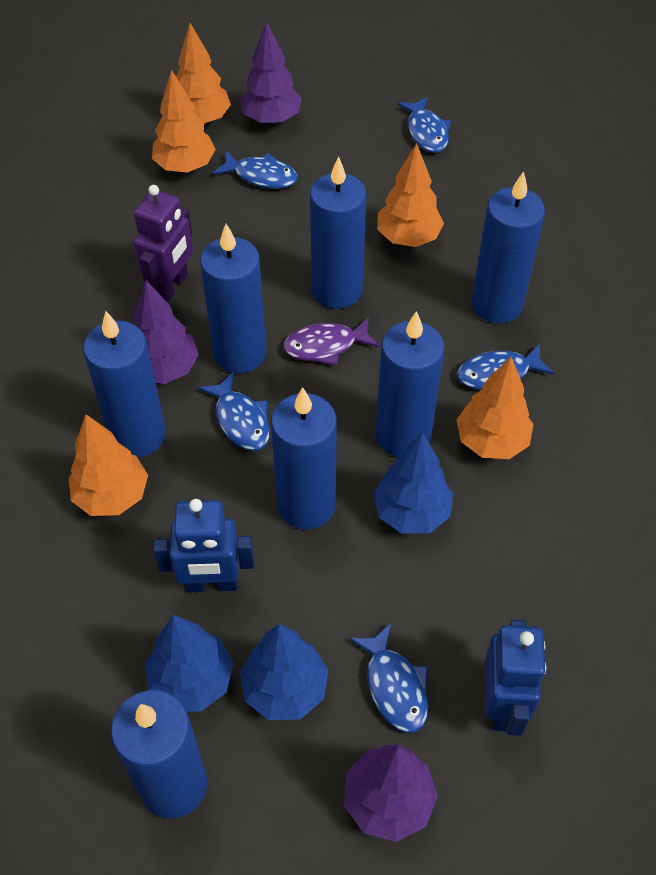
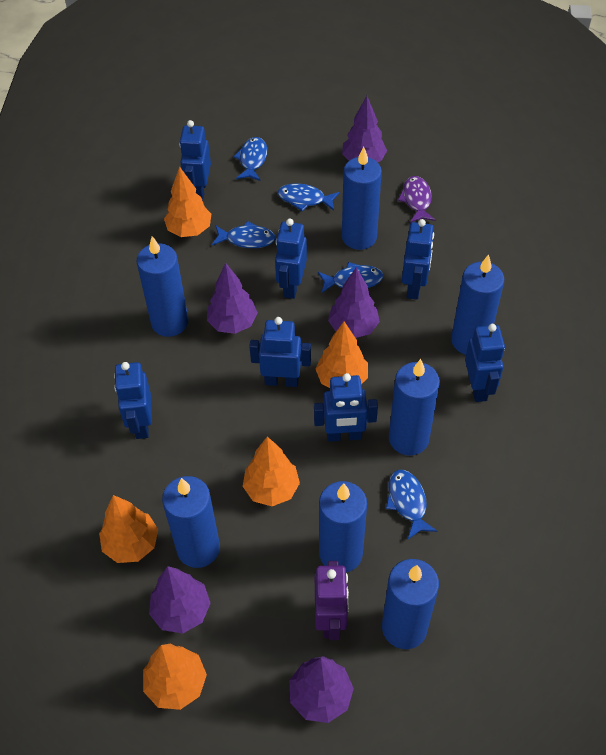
blue robot: [153,499,254,592] [485,620,547,736] = 2 -> [114,362,152,439] [179,120,211,201] [249,317,311,387] [275,218,307,299] [314,373,378,442] [402,219,434,300] [465,324,505,402] = 7
blue tree: [146,615,234,712] [240,624,328,720] [373,432,453,533] = 3 -> none = 0
purple tree: [134,280,199,384] [240,22,302,124] [344,744,438,842] = 3 -> [149,566,211,634] [207,263,258,334] [289,656,354,723] [328,267,380,338] [342,96,387,162] = 5

